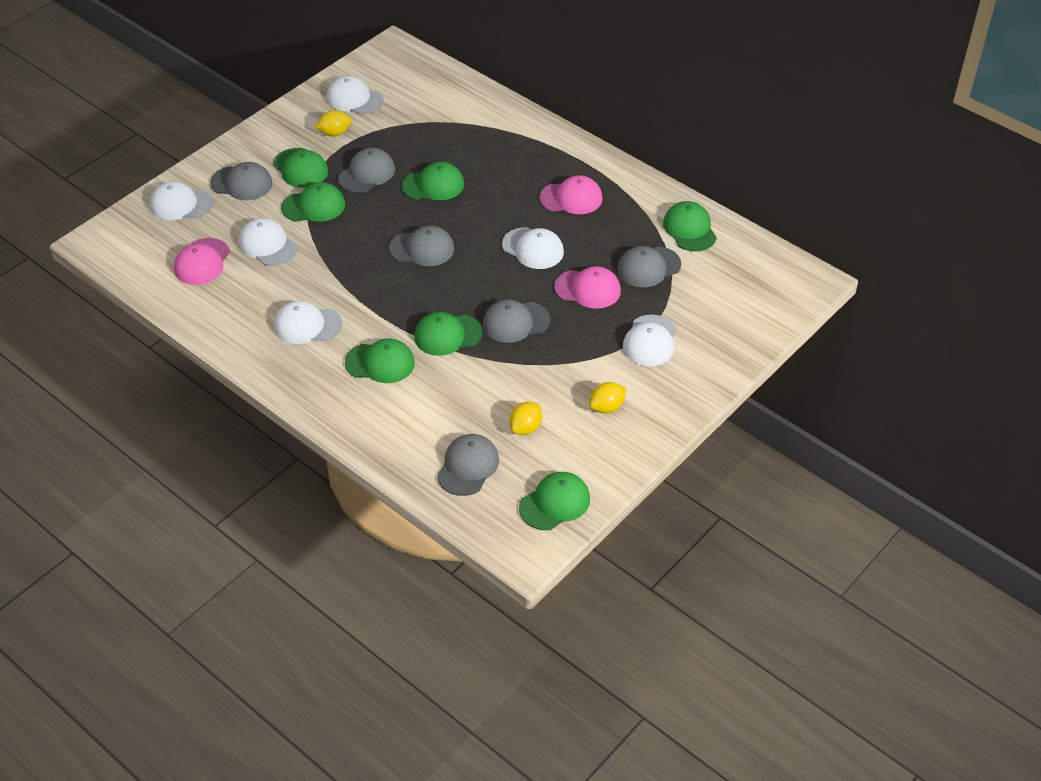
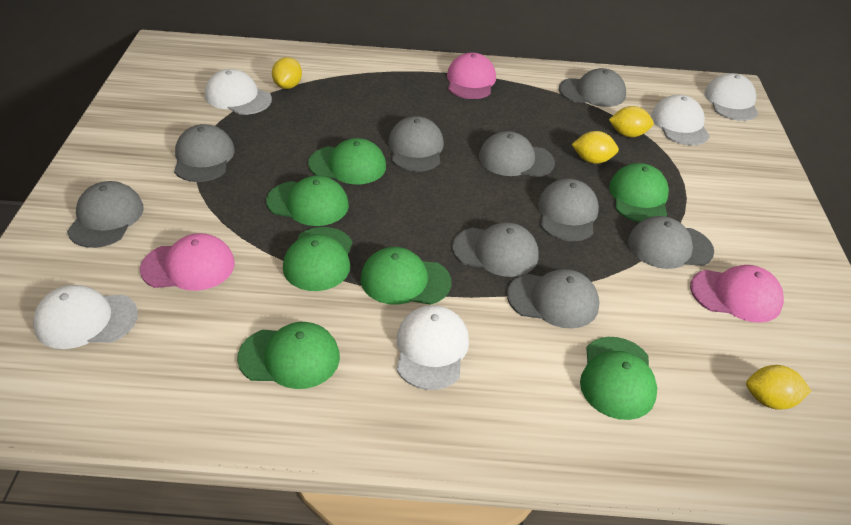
grey cap: [210,162,272,200] [338,148,395,193] [389,226,454,266] [437,434,499,496] [483,299,550,343] [617,246,681,287] = 6 -> [67,181,143,248] [174,124,235,182] [388,116,444,172] [452,222,539,277] [479,131,555,177] [507,269,599,329] [538,179,599,241] [559,68,626,107] [628,216,714,269] = 9
white cap: [149,181,213,221] [239,218,297,266] [274,300,342,344] [326,76,384,115] [502,227,564,269] [623,315,676,366] = 6 -> [33,285,138,349] [205,69,272,115] [397,305,469,390] [651,95,710,145] [704,73,758,121] = 5
yellow lemon: [315,110,352,137] [509,402,542,435] [589,382,626,413] = 3 -> [272,57,302,89] [572,131,619,164] [609,106,654,137] [746,365,811,410] = 4

